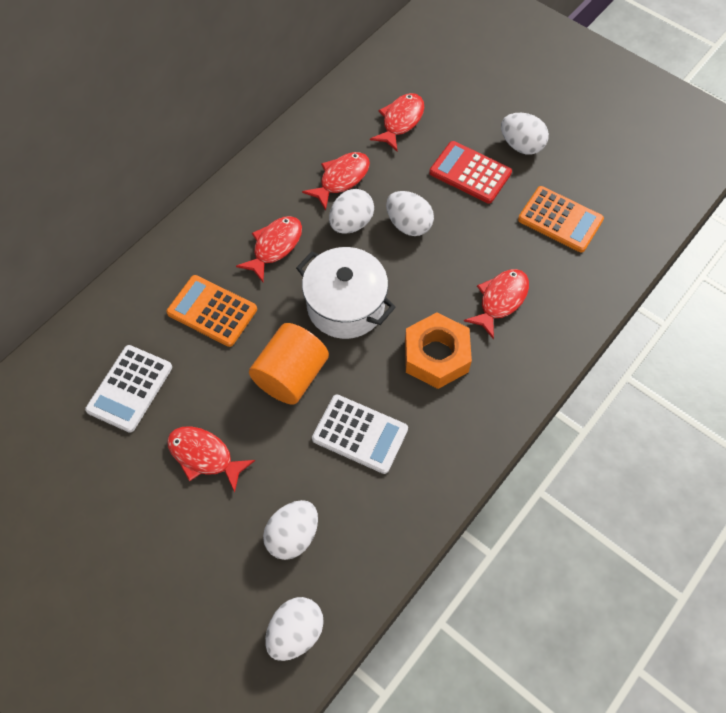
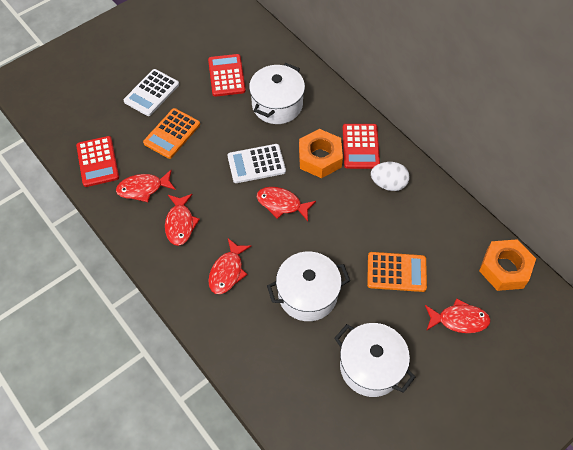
orange cylinder: [249,323,329,405] = 1 -> none = 0
orange nut: [405,312,472,389] = 1 -> [299,129,343,178] [479,239,536,291] = 2
red calculator: [429,141,512,204] = 1 -> [76,136,119,187] [208,54,246,97] [343,124,380,169] = 3
white egg: [263,500,318,560] [265,597,324,661] [329,189,374,234] [386,191,434,236] [501,113,549,154] = 5 -> [371,162,410,191] = 1
white pot: [296,247,396,339] = 1 -> [249,63,305,124] [267,252,350,321] [334,323,415,397] = 3

